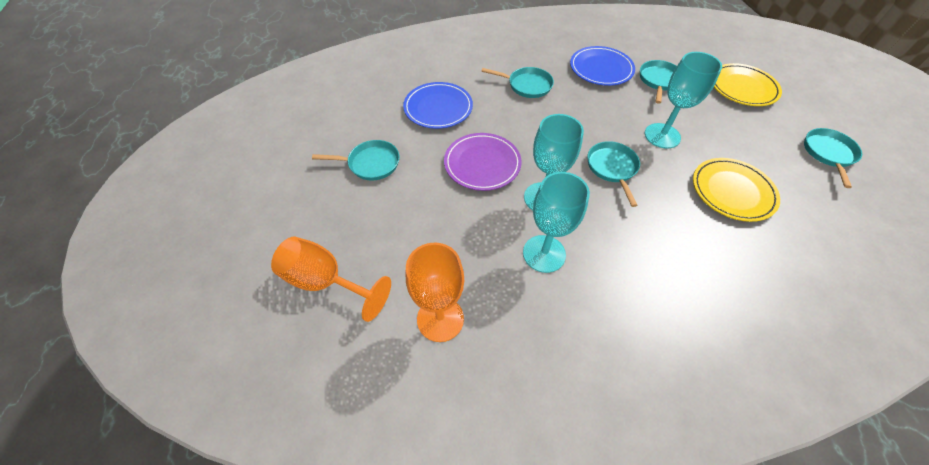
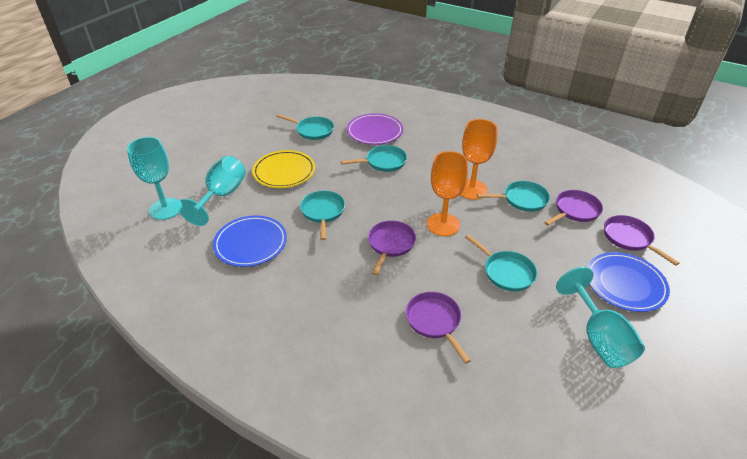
purple pan: none = 0 -> [368,221,416,276] [406,292,471,364] [544,190,603,226] [604,215,680,266] = 4
yellow plate: [693,158,780,222] [714,63,782,106] = 2 -> [252,150,315,188] = 1

